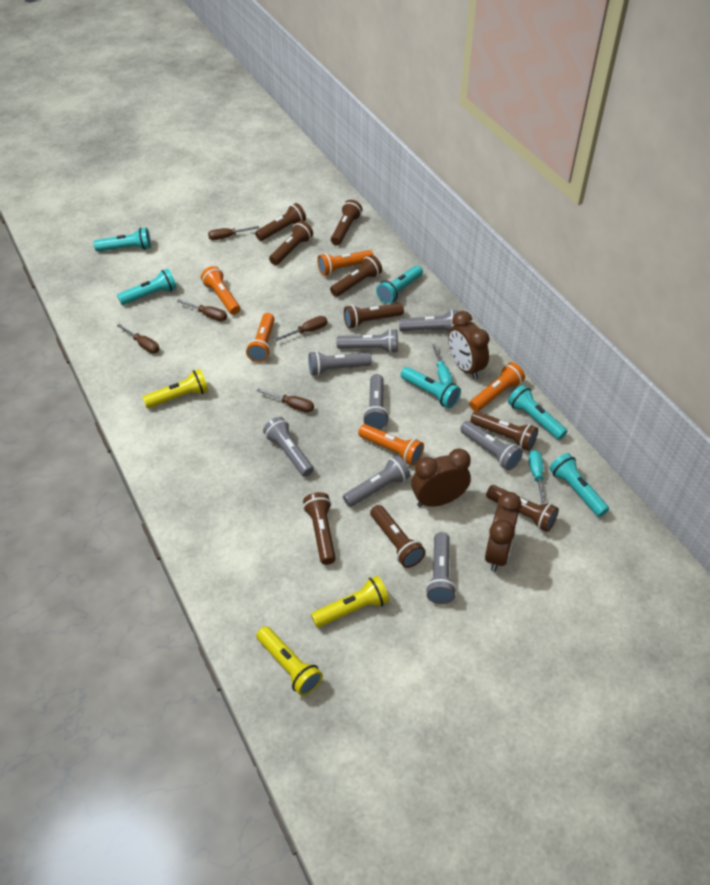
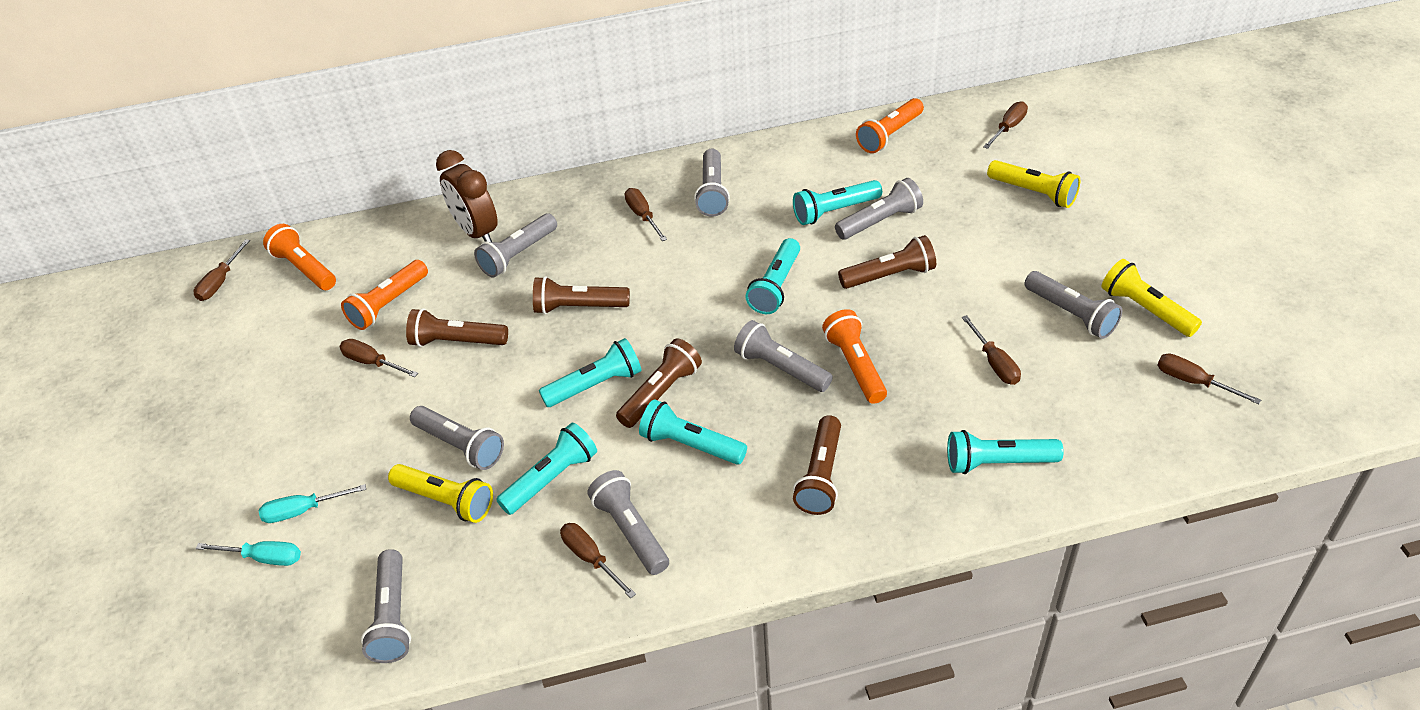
brown clock: [411,448,471,507] [448,311,489,380] [485,492,522,572] = 3 -> [436,150,498,242] = 1
brown flashlight: [255,203,306,241] [269,221,313,265] [303,492,336,565] [330,255,382,297] [331,200,363,245] [344,303,404,329] [370,505,426,568] [470,411,538,451] [486,485,559,532] = 9 -> [406,308,508,347] [533,276,630,314] [616,338,702,428] [793,415,841,515] [838,235,936,289] = 5
brown screwdriver: [117,324,160,353] [177,300,227,321] [208,226,259,240] [257,388,314,413] [275,316,327,341] = 5 -> [194,239,250,301] [339,339,418,377] [560,523,636,598] [625,188,667,241] [961,315,1021,385] [983,101,1028,149] [1158,354,1261,404] = 7
orange flashlight: [201,266,240,315] [246,313,275,363] [317,250,373,276] [358,424,424,466] [469,362,525,411] = 5 -> [263,224,336,290] [341,260,428,330] [822,309,887,404] [856,98,924,153] = 4

